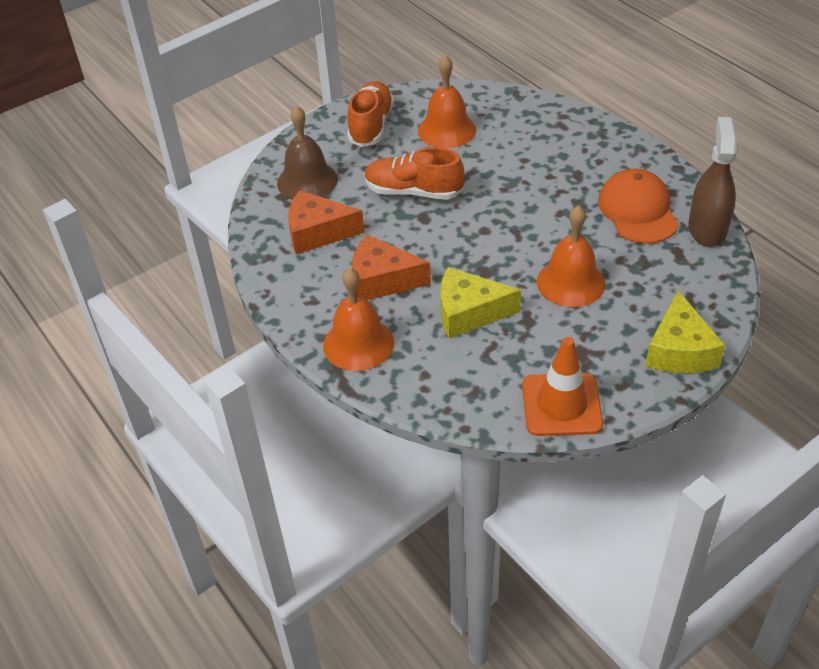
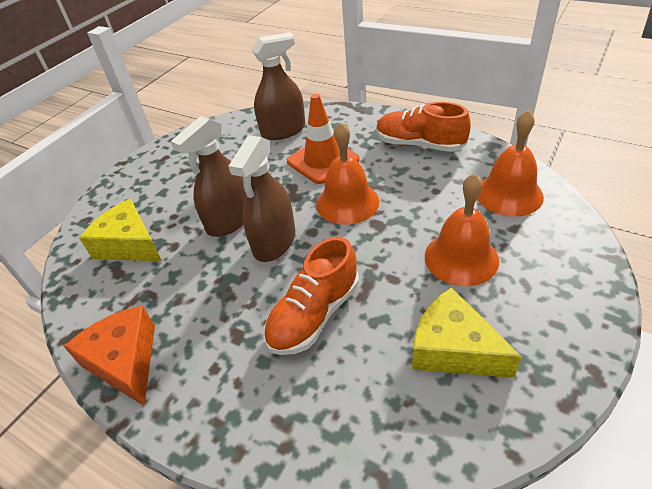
brown bell: [277,106,338,200] = 1 -> none = 0
brown spray bottle: [688,117,737,247] = 1 -> [171,116,246,237] [228,135,295,262] [251,32,305,140] = 3
orange cap: [598,169,679,244] = 1 -> none = 0
orange cheese: [288,190,365,254] [352,235,431,300] = 2 -> [63,306,155,406] = 1

